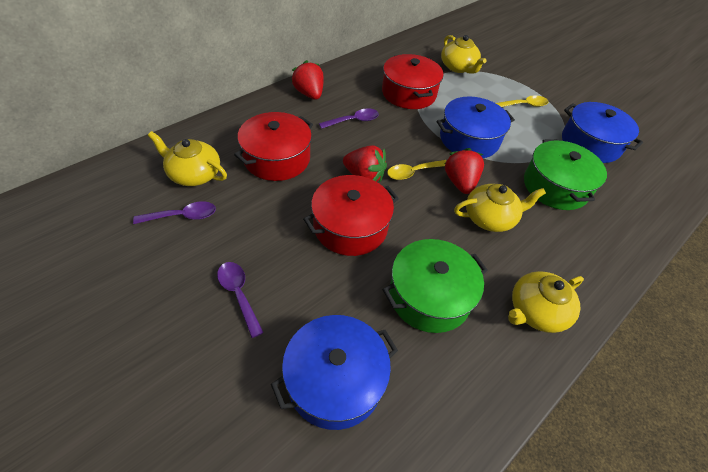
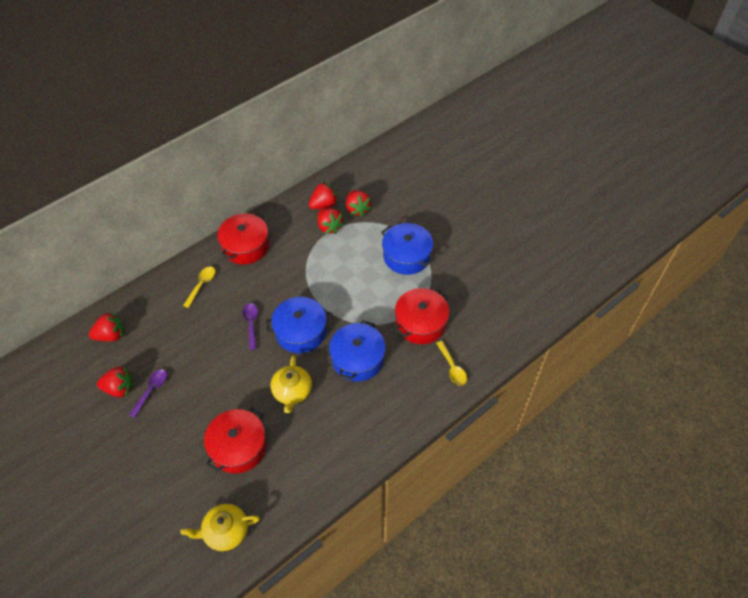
green pot: [383,239,488,333] [524,139,607,210] = 2 -> none = 0
purple spoon: [133,201,216,224] [217,262,264,338] [319,108,379,129] = 3 -> [129,369,167,418] [243,303,258,350] = 2
red strawberry: [291,60,324,100] [343,145,387,182] [445,148,484,194] = 3 -> [89,311,124,341] [97,366,134,397] [309,182,338,209] [317,208,344,234] [346,190,372,217] = 5
yellow teapot: [148,131,227,186] [441,35,487,74] [454,184,546,232] [508,271,584,333] = 4 -> [180,504,260,551] [271,355,312,413] = 2

